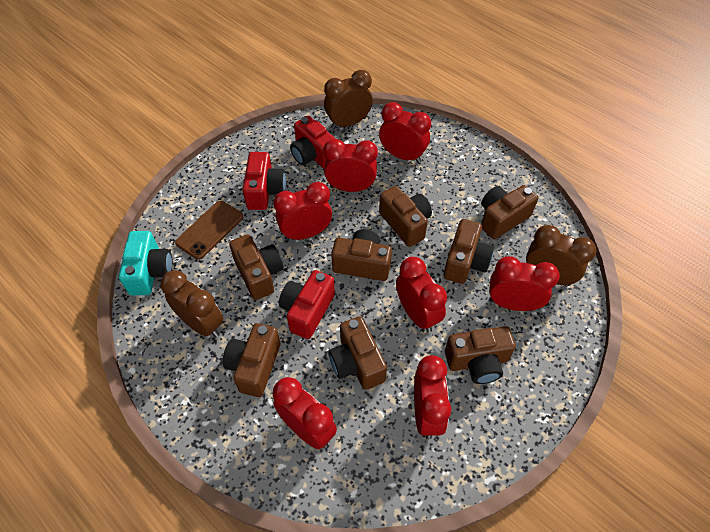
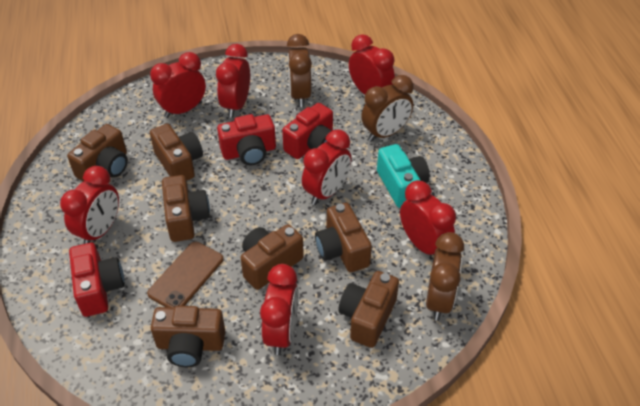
brown camera: [223,323,280,397] [229,234,284,300] [328,316,387,390] [331,229,392,281] [379,186,432,247] [443,219,494,284] [445,326,516,384] [481,185,538,239] = 8 -> [67,124,128,181] [150,124,203,181] [151,306,225,367] [162,175,210,242] [241,224,304,290] [315,203,372,272] [338,271,399,348] = 7

